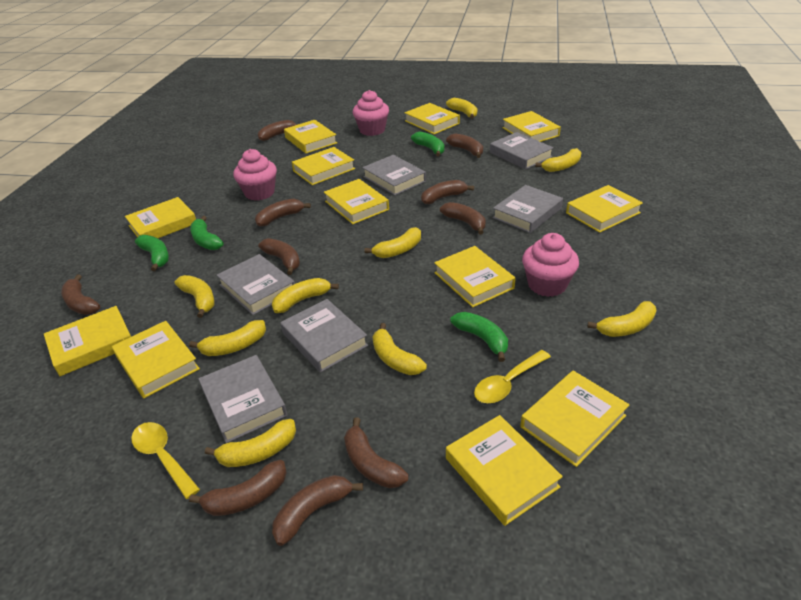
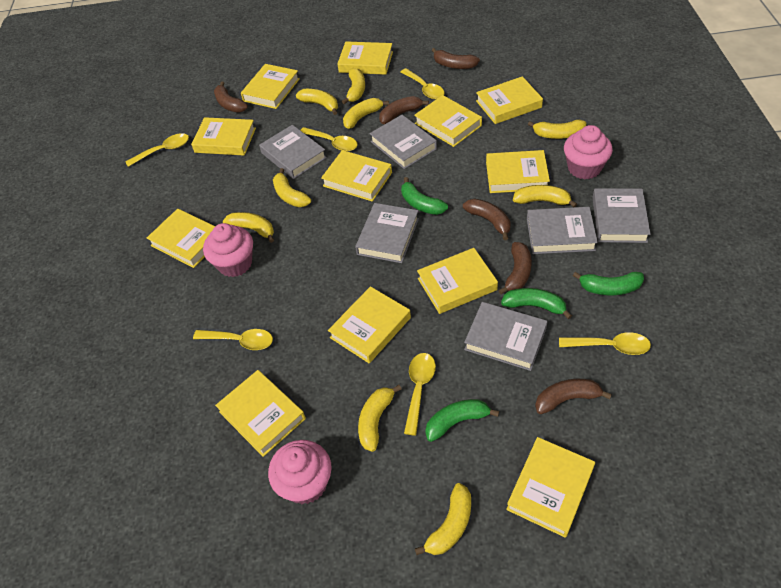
brown banana: [61,274,100,315] [189,460,287,516] [255,199,311,227] [258,120,298,141] [259,238,300,275] [272,475,363,546] [344,417,409,488] [421,180,474,204] [440,202,486,234] [446,134,483,158] = 10 -> [214,82,248,112] [379,96,429,124] [431,48,480,69] [463,199,511,240] [498,242,532,295] [535,379,612,414] = 6
yellow spoon: [131,422,200,499] [474,350,551,403] = 2 -> [125,133,189,167] [193,329,273,350] [300,127,358,151] [400,68,445,99] [404,353,436,436] [559,332,651,355] = 6

